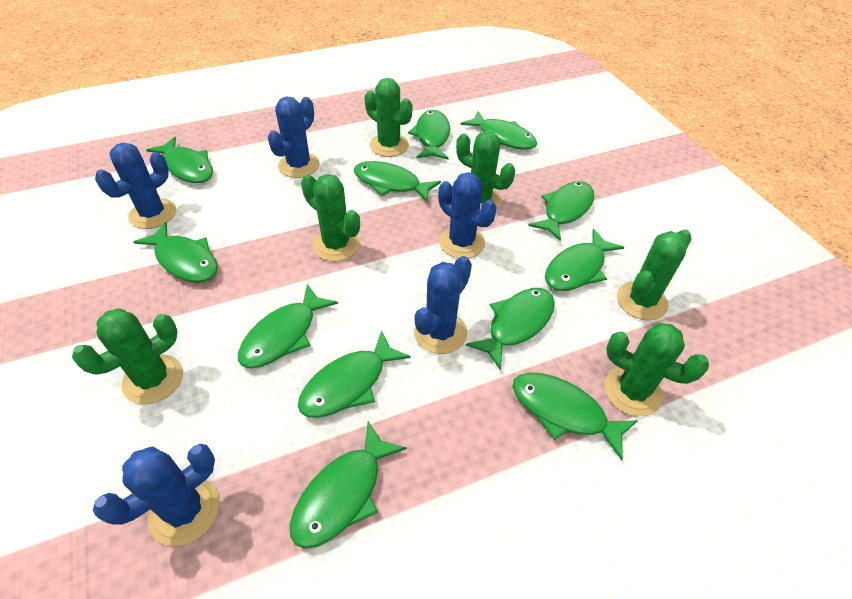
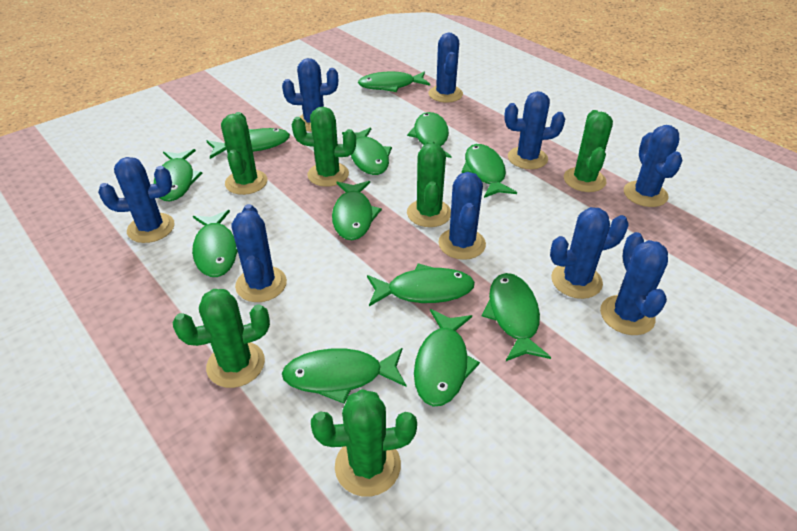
blue cactus: [93,444,219,546] [95,143,176,229] [268,96,320,178] [414,256,472,354] [438,172,497,258] = 5 -> [98,157,175,243] [232,204,287,302] [282,58,338,132] [429,33,463,102] [438,172,486,260] [504,91,565,169] [550,207,629,299] [600,232,668,335] [624,125,682,207] = 9

